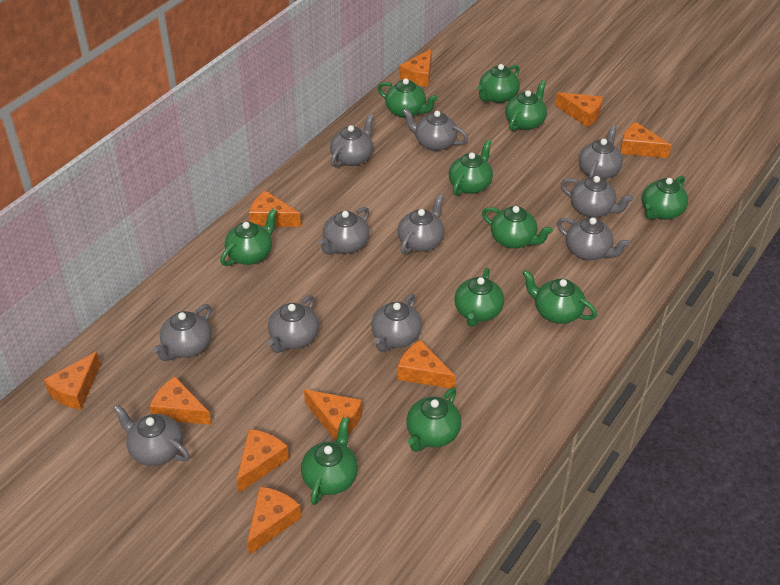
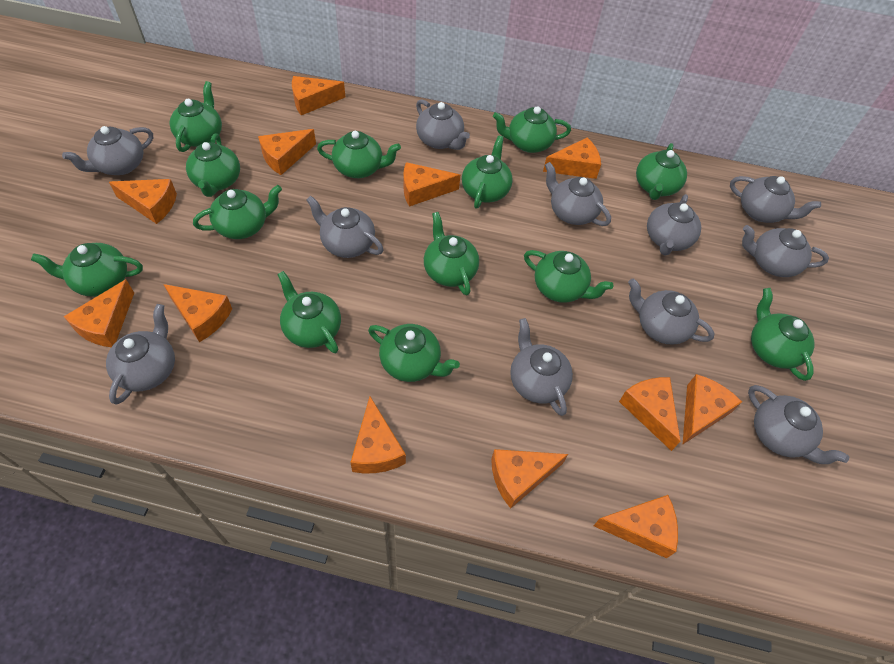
green teapot: [220,208,277,266] [301,417,358,505] [378,78,438,118] [406,388,462,452] [449,140,493,196] [454,268,504,327] [477,64,520,103] [482,206,553,248] [505,80,547,131] [522,270,597,324] [642,176,688,220] = 11 -> [31,243,143,297] [170,81,222,152] [186,133,240,197] [193,185,282,239] [277,271,341,353] [317,131,401,178] [368,324,460,382] [424,212,479,296] [462,135,513,209] [493,106,571,153] [524,250,613,303] [636,143,687,200] [751,288,815,381] = 13
orange cheese: [44,352,101,410] [149,377,211,425] [236,429,289,493] [247,486,302,555] [249,190,301,227] [304,389,363,441] [397,340,455,388] [399,49,432,87] [555,92,603,127] [621,122,671,158] = 10 -> [64,279,134,347] [109,179,177,224] [163,284,232,342] [258,129,316,175] [292,76,345,115] [350,397,406,473] [403,162,460,207] [491,449,568,509] [543,138,601,179] [593,495,678,558] [619,377,680,451] [683,374,742,444] = 12

